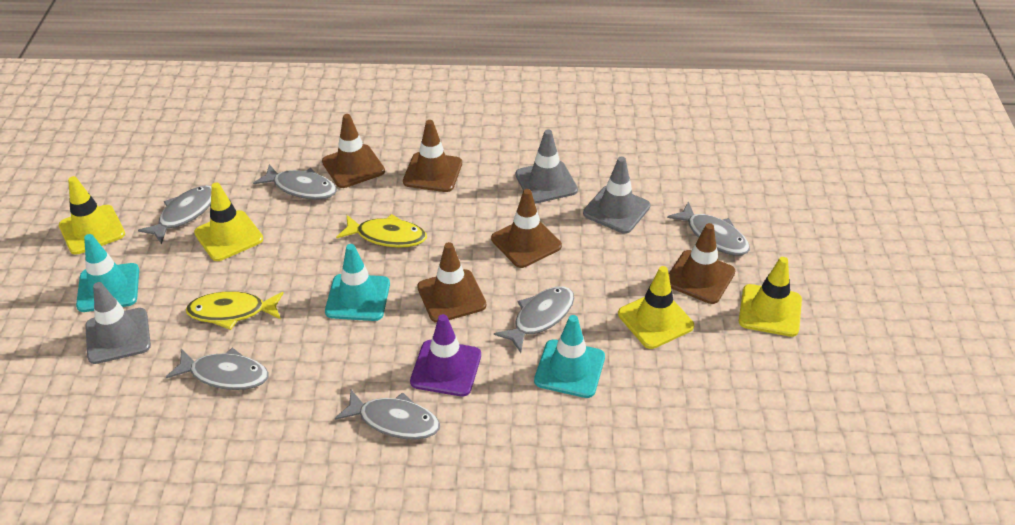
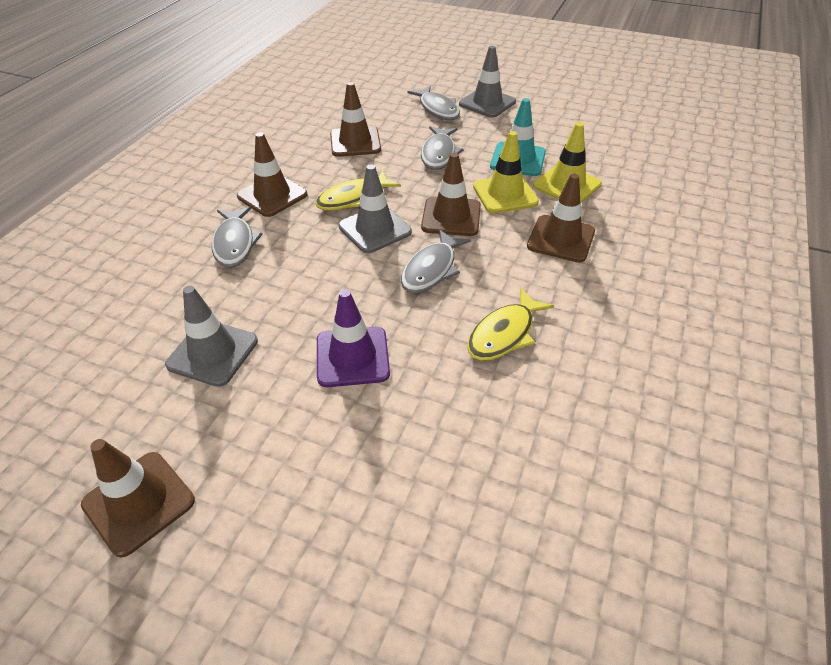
grey fish: [138,185,212,245] [166,348,269,390] [253,164,337,200] [335,390,440,440] [494,286,574,353] [667,201,750,255] = 6 -> [212,206,263,267] [401,229,471,293] [407,86,460,120] [421,126,463,170] = 4
turquoise traffic cone: [76,234,139,312] [325,244,390,321] [534,315,605,398] = 3 -> [490,98,546,176] = 1
yellow traffic cone: [59,176,125,255] [194,183,263,261] [618,266,694,349] [739,257,802,337] = 4 -> [473,131,539,214] [533,122,602,203] = 2

